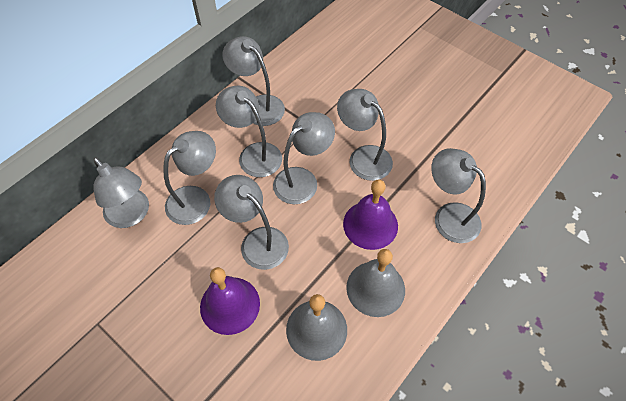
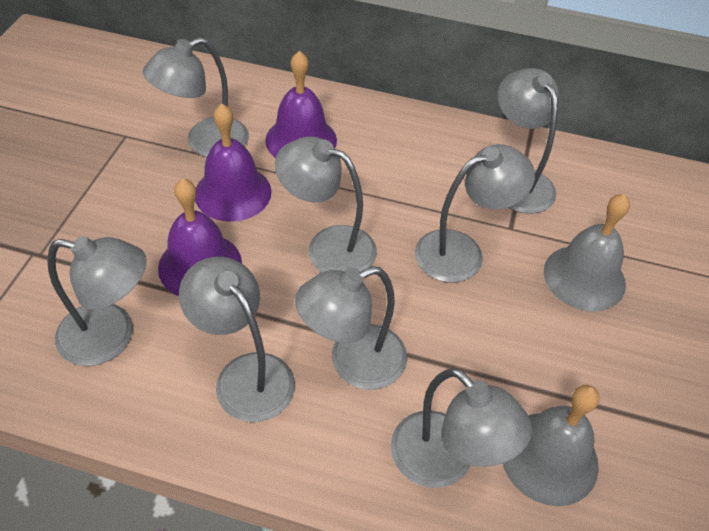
purple bell: [200,267,260,335] [343,179,398,250] = 2 -> [158,178,242,296] [195,104,272,222] [265,51,337,158] = 3

